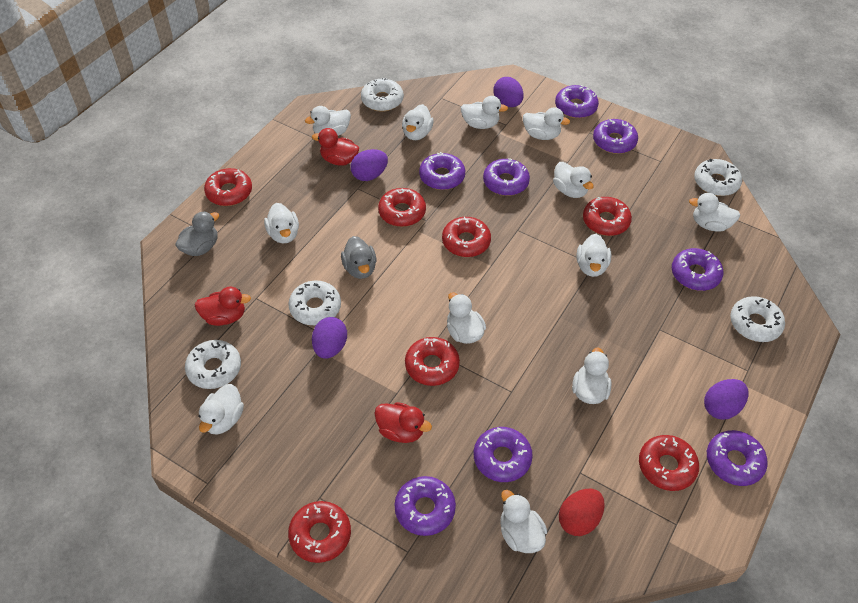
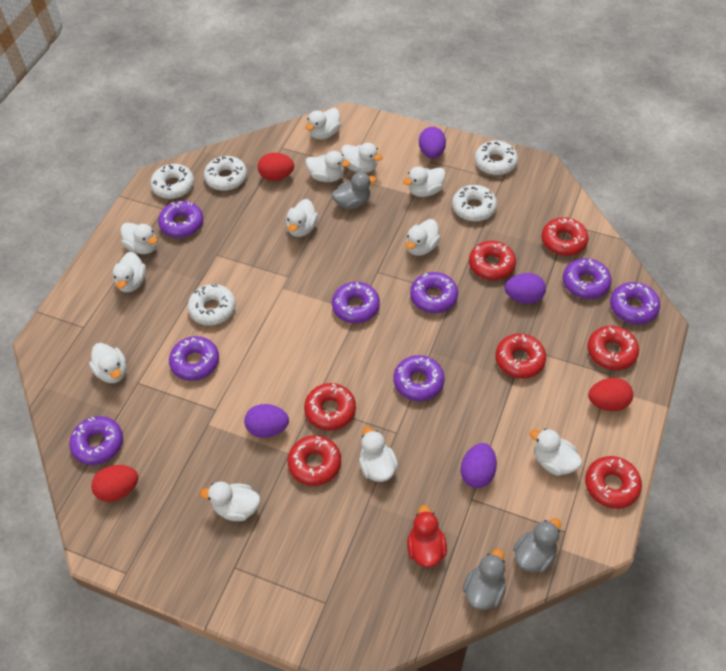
grey duck: [175,211,219,256] [341,236,376,279] = 2 -> [332,172,376,209] [463,549,506,610] [513,518,561,573] = 3
red duck: [194,286,251,326] [312,128,359,166] [374,402,432,443] = 3 -> [407,505,447,568] = 1
red egg: [559,489,605,536] = 1 -> [91,465,138,502] [258,153,294,181] [588,378,633,411] = 3

